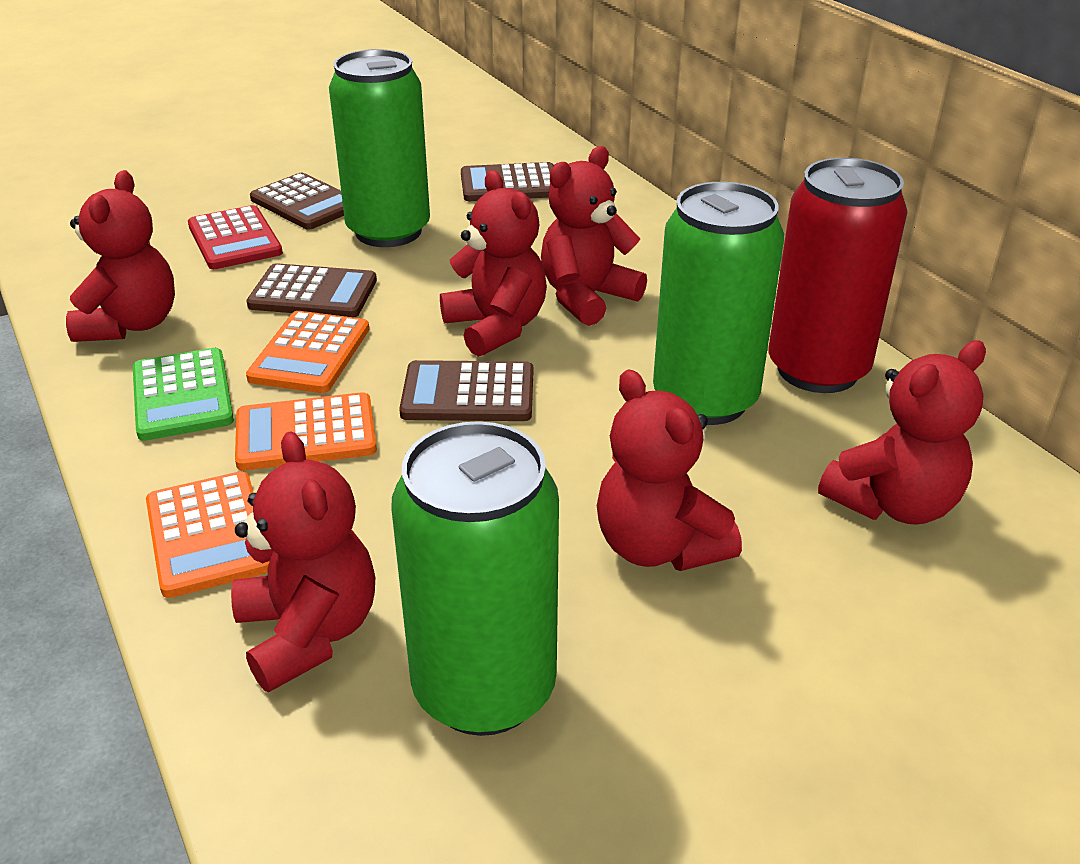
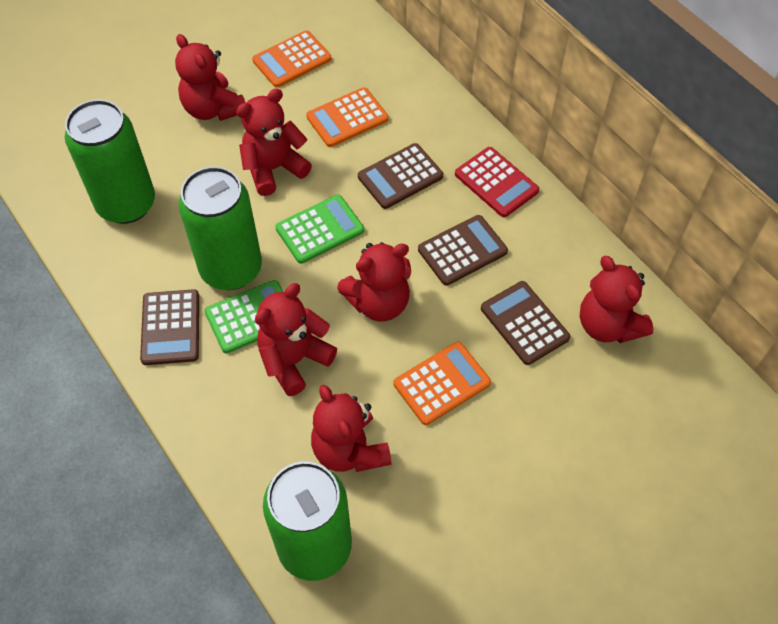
green calculator: [133,348,234,441] = 1 -> [204,280,283,353] [275,195,364,264] = 2
red can: [768,158,907,393] = 1 -> none = 0

